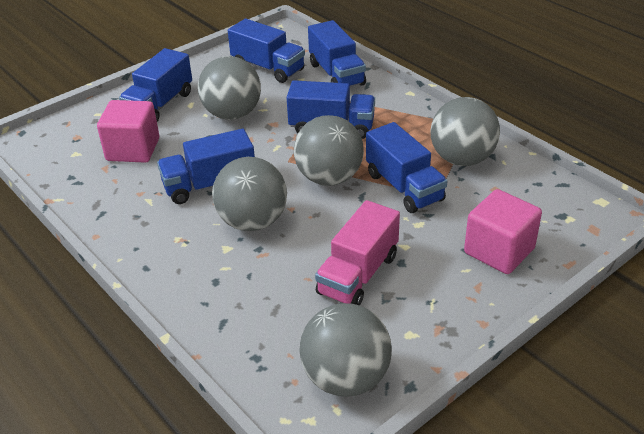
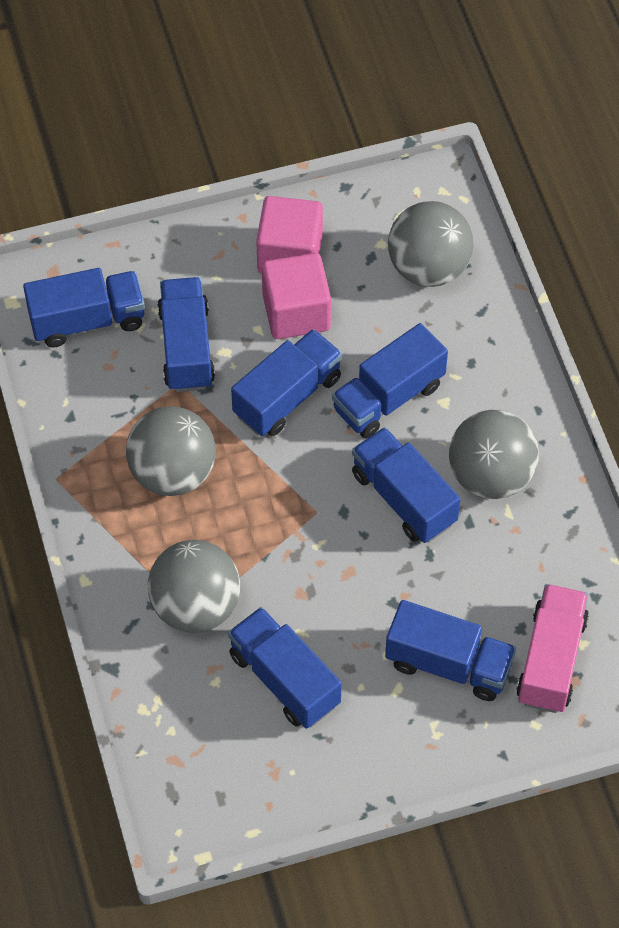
blue truck: [119,48,192,122] [157,129,255,204] [228,19,305,83] [287,80,375,139] [308,20,366,87] [366,122,447,213] = 6 -> [23,268,145,347] [157,277,215,392] [228,607,342,729] [231,329,342,436] [332,323,448,439] [352,427,460,543] [385,600,516,701] = 7
grey ball: [198,56,261,120] [212,157,287,231] [294,115,364,186] [299,303,392,397] [430,97,500,166] = 5 -> [126,406,216,496] [148,540,240,633] [388,201,473,287] [449,410,539,499] = 4

